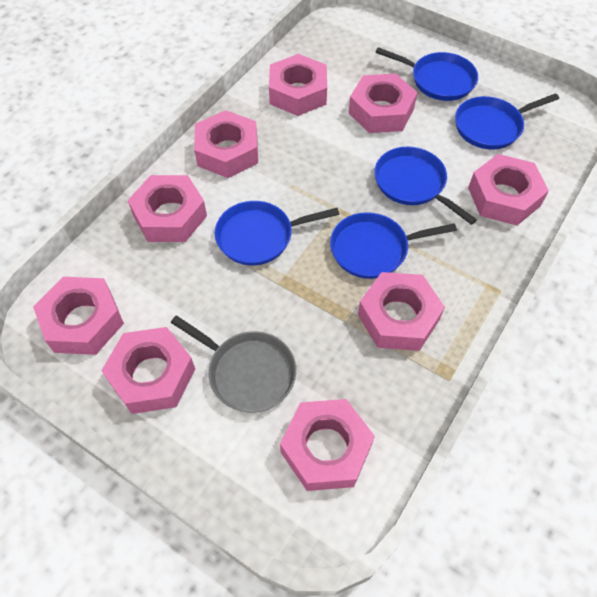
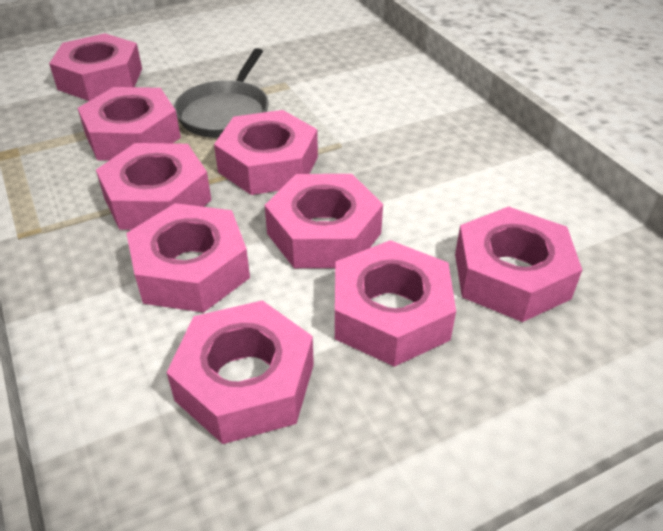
blue pan: [215,201,339,265] [330,212,457,279] [374,146,477,225] [375,47,478,101] [455,93,559,150] = 5 -> none = 0

